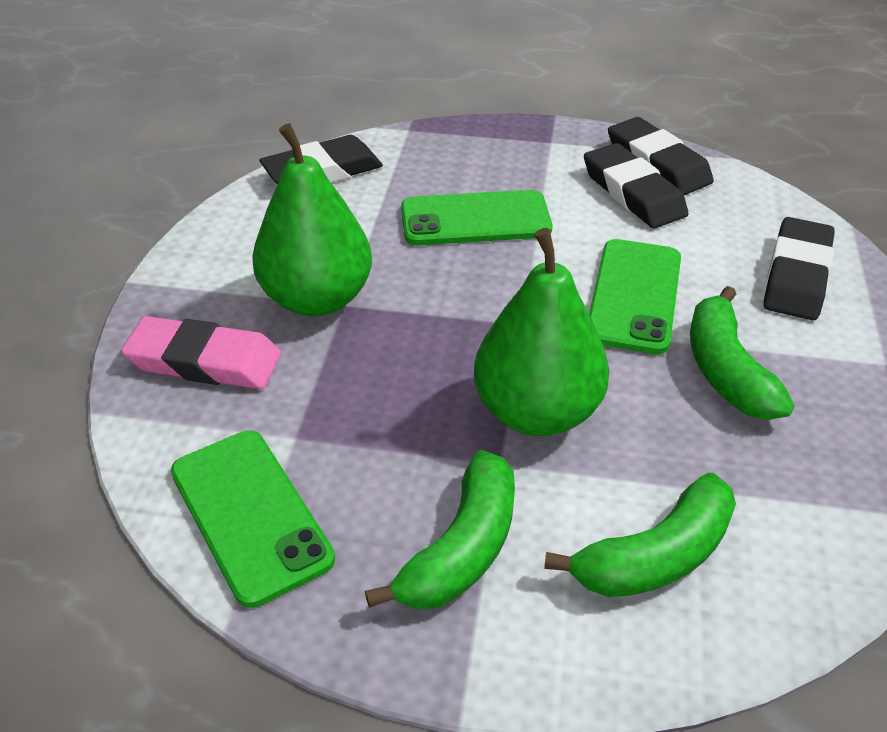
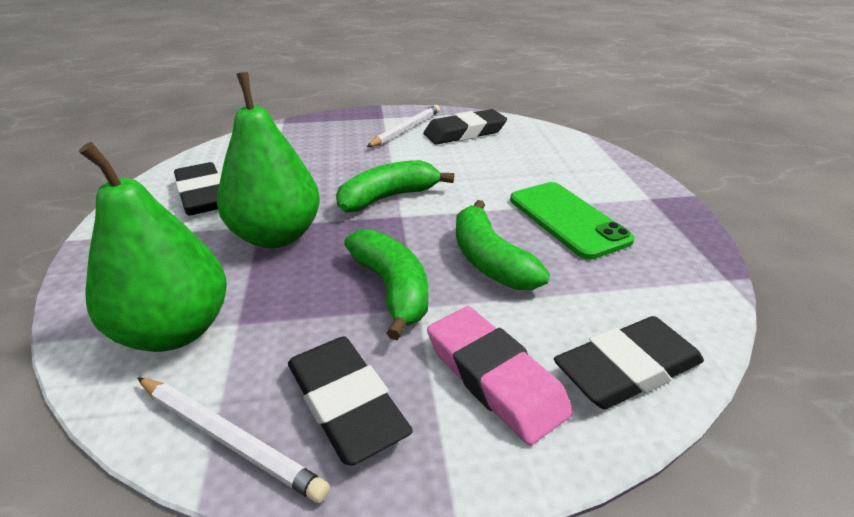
green phone: [171,430,335,608] [401,190,552,245] [589,239,681,354] = 3 -> [510,182,635,260] = 1
white pencil: none = 0 -> [137,377,330,503] [367,105,440,147] = 2

